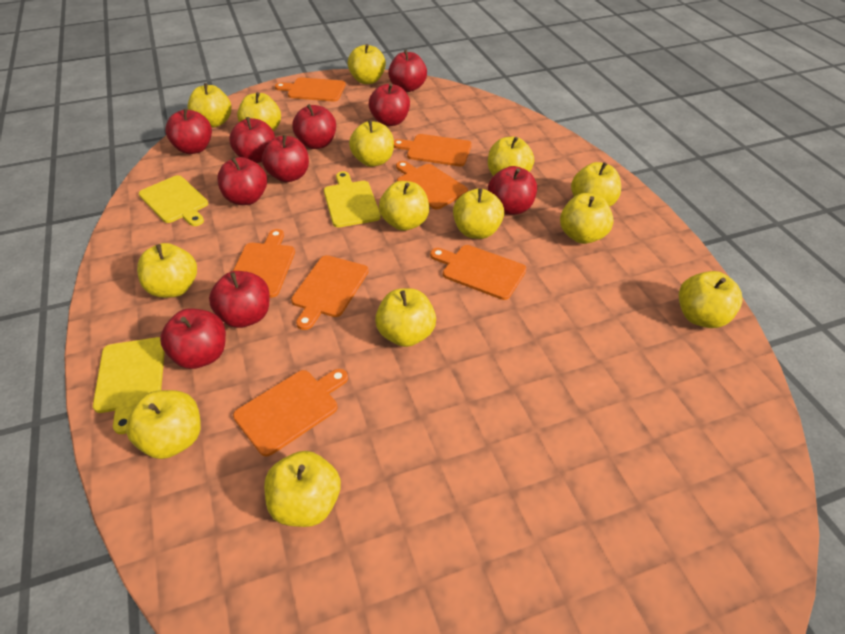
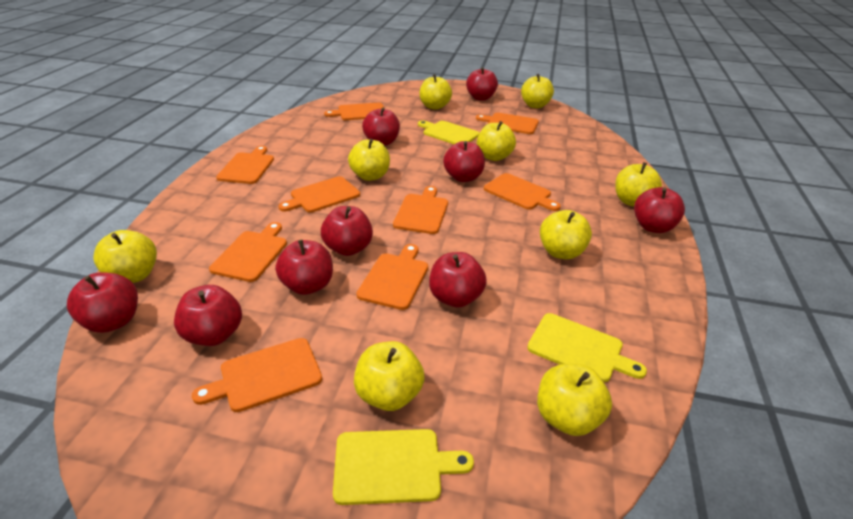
orange cutting board: [233,229,295,298] [233,369,348,456] [275,77,346,101] [291,255,369,330] [394,134,472,166] [396,161,468,209] [430,245,527,300] = 7 -> [192,338,322,412] [209,222,287,282] [216,146,274,184] [278,176,360,212] [324,103,384,120] [356,244,428,310] [393,186,448,234] [476,113,539,134] [484,173,561,211] = 9
red apple: [160,308,226,369] [165,108,212,154] [209,271,270,328] [217,157,267,205] [229,117,275,163] [262,135,309,182] [292,104,336,149] [369,84,410,126] [388,50,427,92] [488,166,537,215] = 10 -> [67,273,138,333] [174,285,242,346] [275,240,333,295] [321,206,373,256] [362,107,400,146] [429,252,487,308] [443,141,485,182] [466,67,498,101] [634,187,685,233] = 9
yellow apple: [126,390,201,459] [137,243,197,298] [187,83,232,128] [237,92,281,131] [264,451,341,527] [348,44,386,84] [349,120,394,167] [375,288,436,347] [379,181,429,231] [453,188,504,239] [488,137,534,176] [560,193,614,244] [571,162,621,207] [679,271,743,328] = 14 -> [93,230,157,283] [348,139,390,181] [354,341,425,411] [419,74,452,110] [477,121,516,161] [521,74,554,108] [537,364,612,436] [540,210,592,259] [615,162,662,207] = 9

